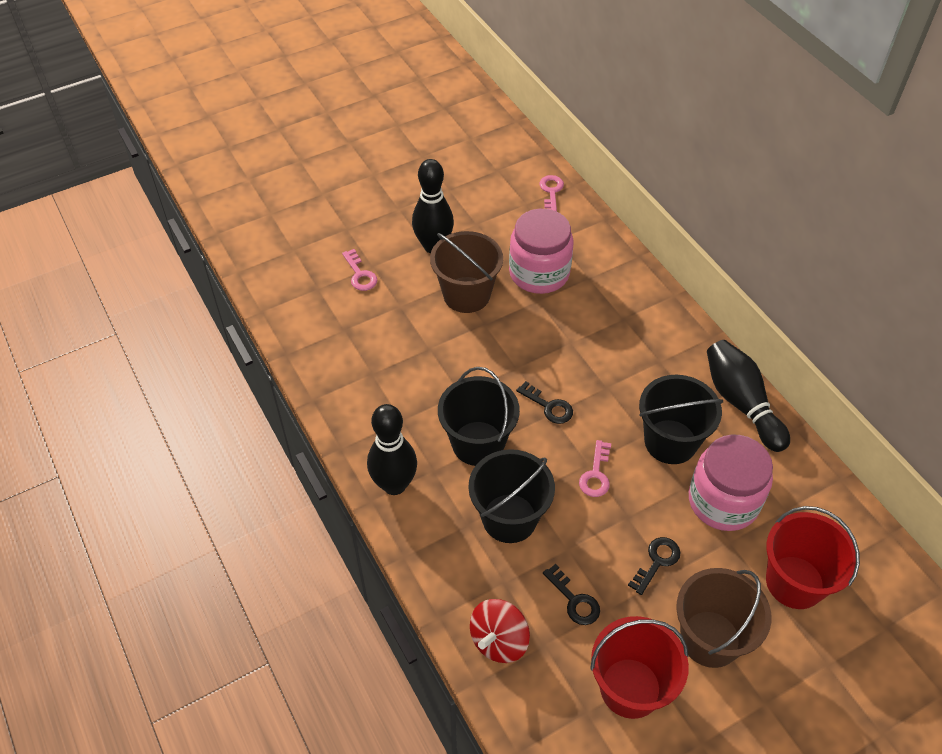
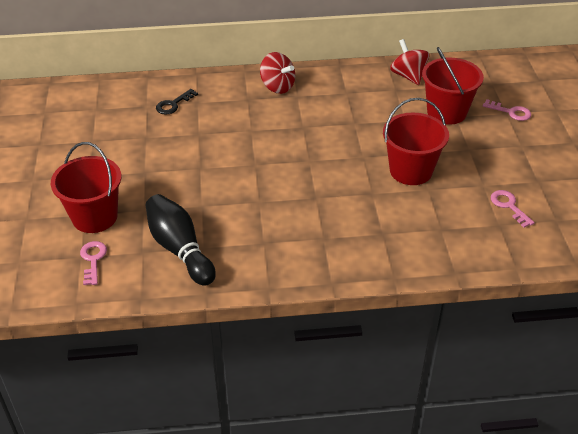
black bowling pin: [367,404,417,495] [412,159,454,253] [707,340,790,452] = 3 -> [146,194,216,286] = 1
black bucket: [438,367,520,466] [468,449,555,543] [639,375,723,464] = 3 -> none = 0
black key: [516,381,573,424] [543,564,600,625] [628,537,681,595] = 3 -> [156,89,198,115] = 1
brown bucket: [430,231,503,313] [676,568,772,668] = 2 -> none = 0
pink jar: [509,209,574,294] [689,435,773,531] = 2 -> none = 0
red bucket: [590,616,689,719] [766,506,860,609] = 2 -> [51,142,121,233] [383,98,449,185] [422,47,484,125] = 3
red spinning top: [470,599,530,663] = 1 -> [260,52,295,94] [390,39,429,85] = 2

